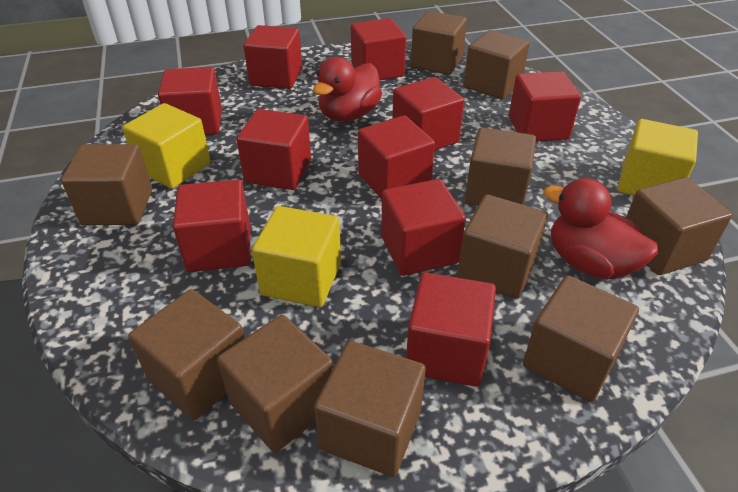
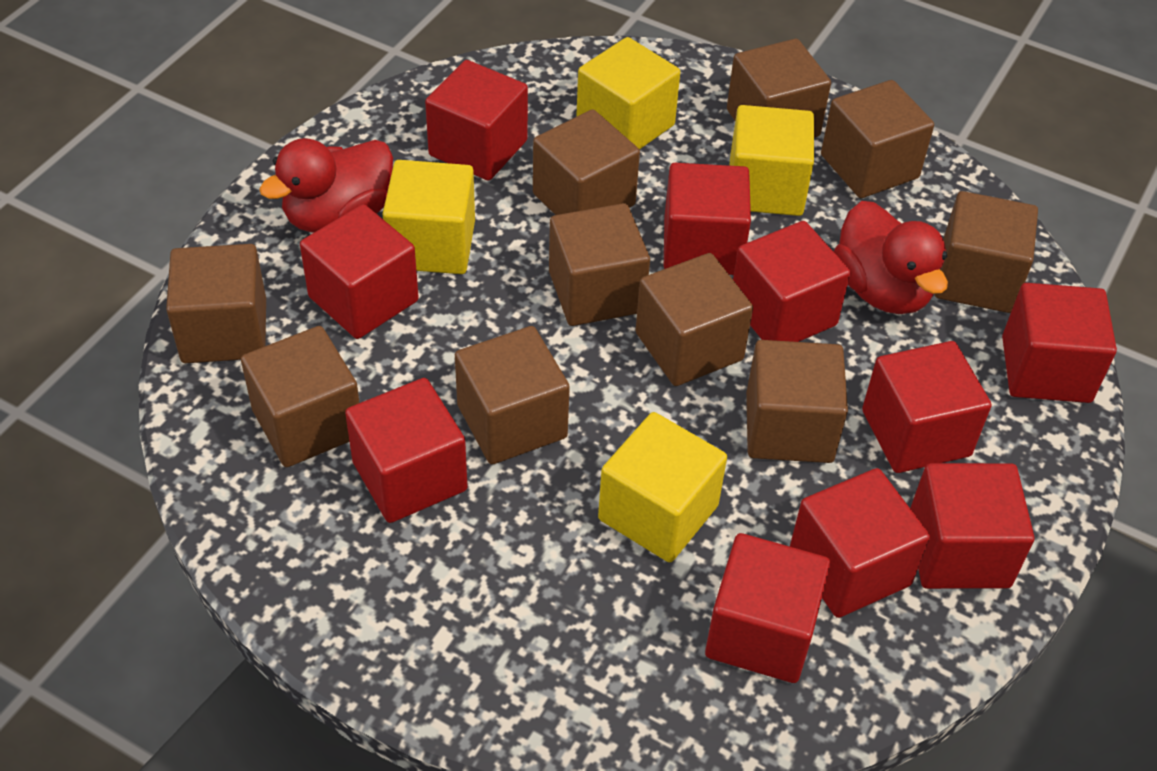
yellow cube: [122,103,211,189] [252,206,341,307] [618,119,698,196] = 3 -> [383,160,475,274] [576,37,680,150] [598,412,727,562] [730,105,814,216] = 4

